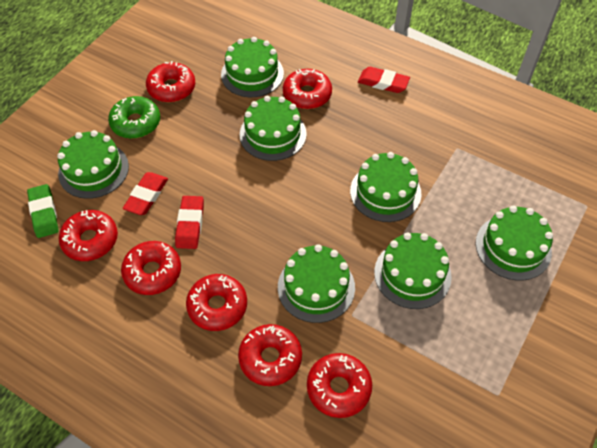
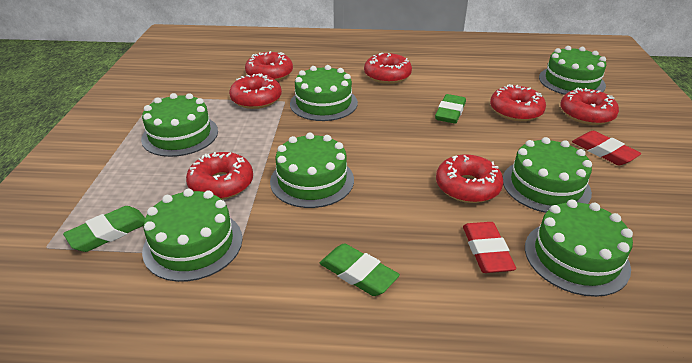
green donut: [108,96,160,139] = 1 -> none = 0
green eraser: [27,184,59,238] = 1 -> [63,206,145,252] [320,243,400,296] [435,94,466,124] = 3
red eraser: [123,172,168,215] [175,196,204,249] [358,67,410,93] = 3 -> [463,222,516,273] [572,131,642,166] = 2

